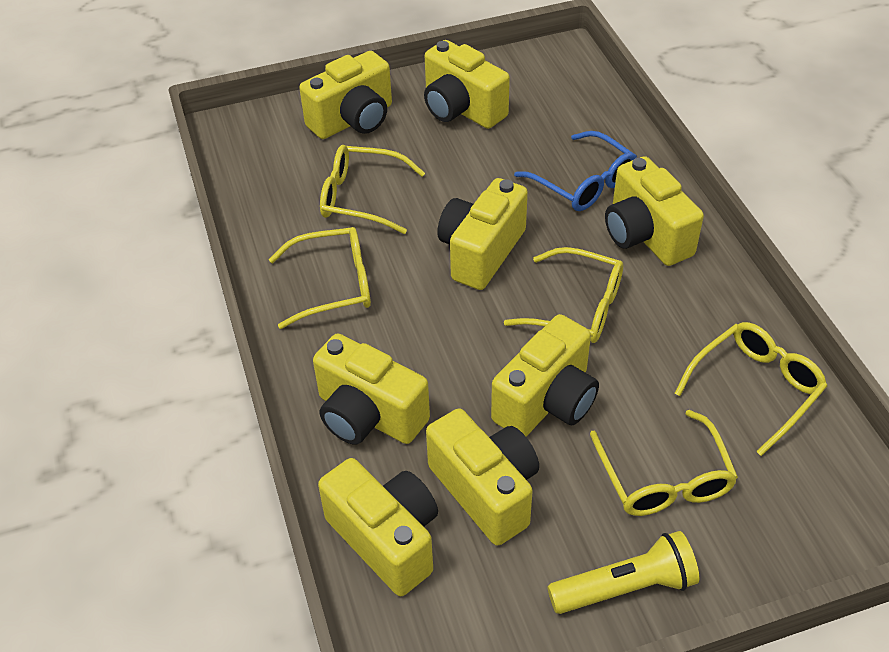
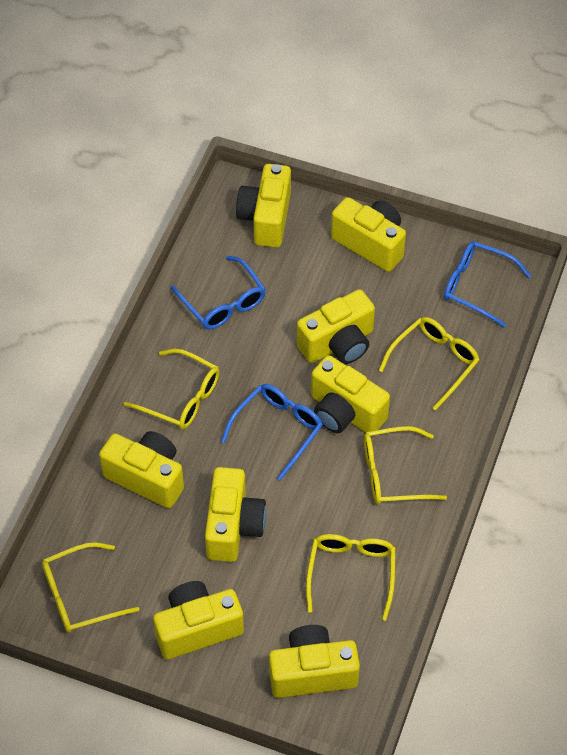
blue glasses: [514,131,637,211] = 1 -> [170,256,266,329] [221,384,323,480] [444,241,531,328] = 3
yellow flashlight: [547,531,699,614] = 1 -> none = 0

